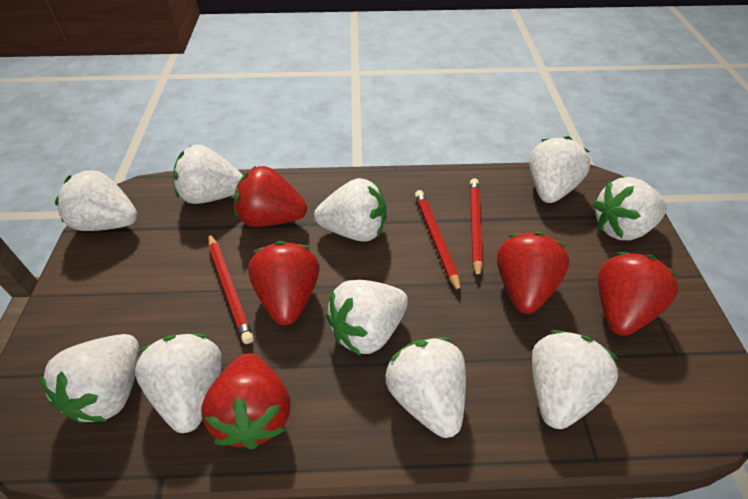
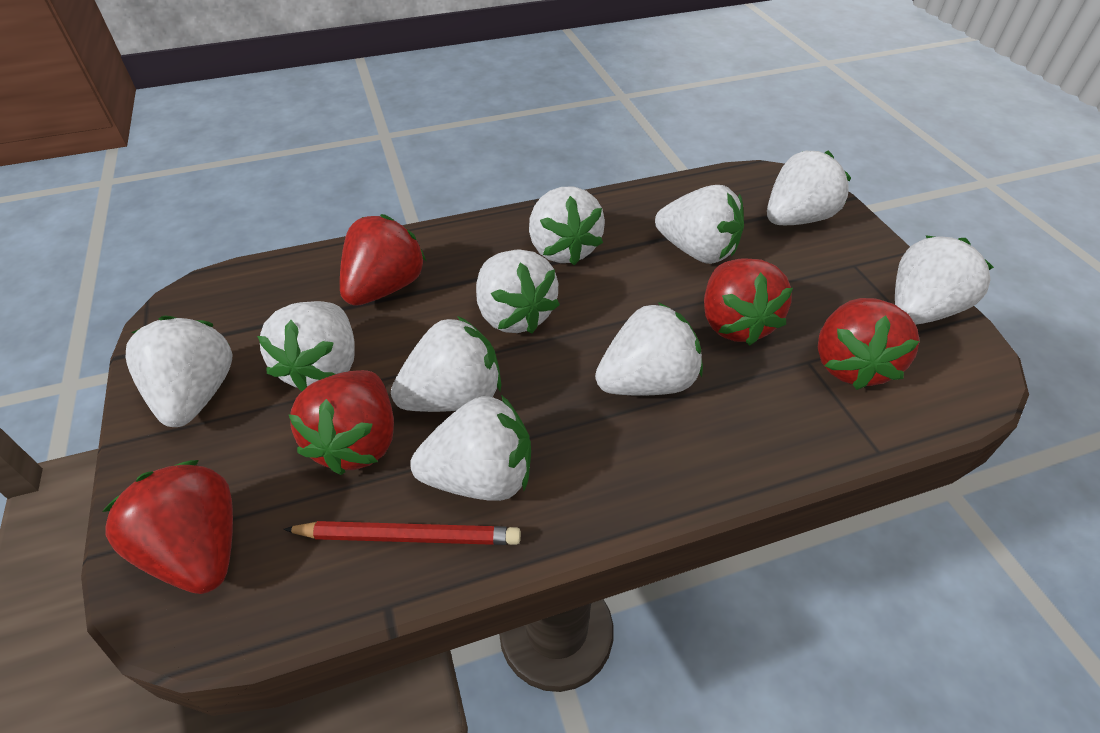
red pencil: [208,233,254,344] [415,190,461,294] [470,178,483,280] = 3 -> [283,521,521,545] = 1

